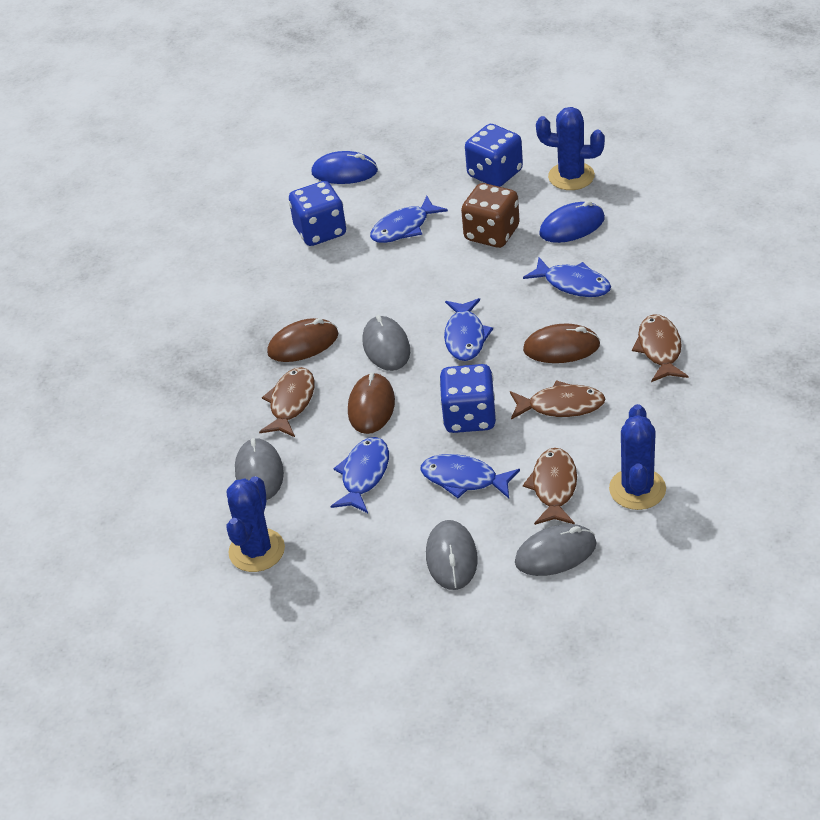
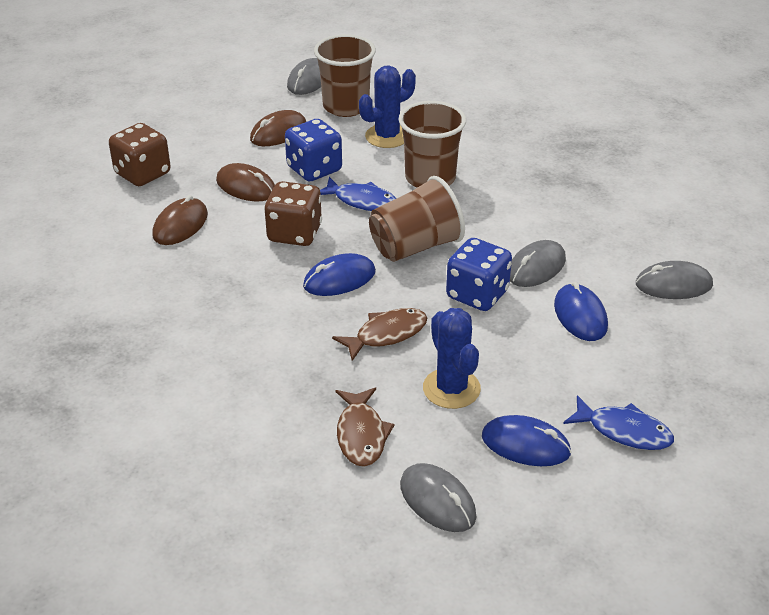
blue cactus: [226,476,285,572] [536,107,605,190] [609,404,666,510] = 3 -> [359,65,416,148] [423,308,481,409] = 2
blue dice: [289,181,346,246] [439,364,497,433] [465,124,523,187] = 3 -> [285,119,342,182] [446,238,512,311] = 2
blue fish: [331,437,389,513] [370,196,448,243] [421,454,520,498] [444,298,493,361] [523,257,611,297] = 5 -> [320,177,396,211] [563,395,674,450] = 2
blue mouse: [311,151,378,184] [539,201,605,243] = 2 -> [303,253,376,296] [482,415,571,466] [554,282,608,341] = 3
brown cup: none = 0 -> [314,34,376,117] [369,176,465,262] [399,101,466,188] = 3
brown dice: [461,183,520,248] = 1 -> [109,123,171,186] [264,181,322,246] = 2
brown fish: [259,367,314,437] [510,380,606,420] [523,448,577,525] [632,314,689,382] = 4 -> [332,308,427,361] [336,387,395,467] = 2

